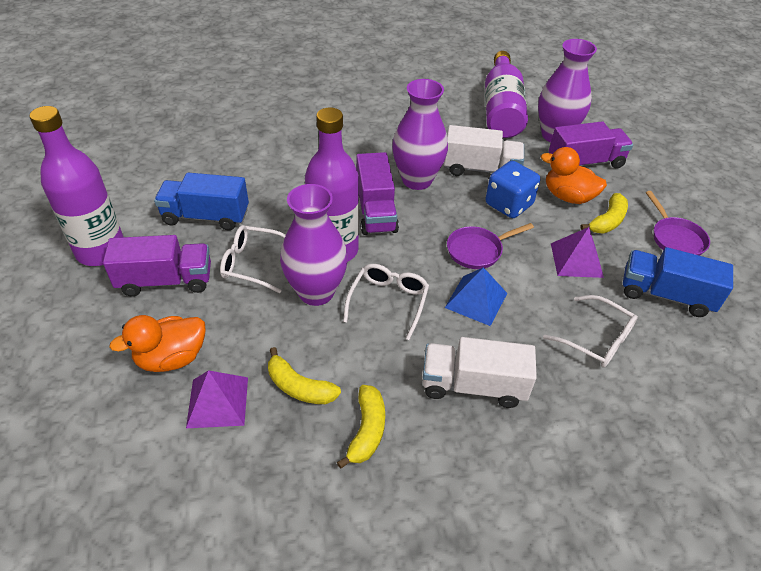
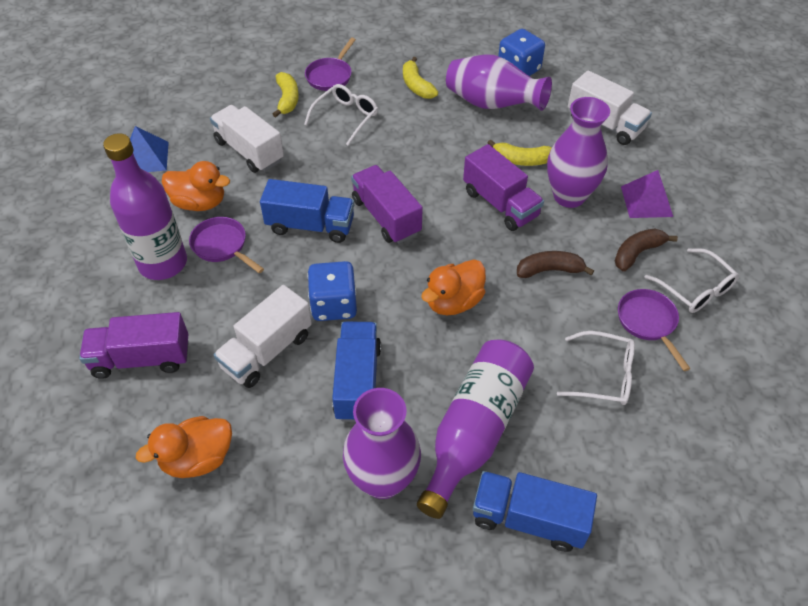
blue dice: [486,161,540,218] = 1 -> [307,261,357,321] [498,29,545,76] = 2
blue truck: [154,173,249,231] [623,247,733,317] = 2 -> [260,179,354,243] [332,321,381,422] [473,471,597,552] = 3
brown banana: none = 0 -> [517,251,594,278] [615,229,678,271] = 2
orange duck: [109,315,206,372] [541,147,607,204] = 2 -> [136,416,232,478] [162,161,230,211] [421,259,486,315] = 3
purple bottle: [30,106,124,266] [305,107,359,262] [485,51,528,138] = 3 -> [103,133,187,280] [417,339,534,519] = 2
purple pan: [447,223,534,269] [646,191,710,256] = 2 -> [189,217,264,273] [305,38,356,91] [618,289,690,371] = 3
purple pyramid: [186,370,248,428] [551,227,604,278] = 2 -> [621,170,673,218] = 1
white truck: [423,337,537,408] [444,125,524,176] = 2 -> [210,105,284,173] [214,285,312,388] [568,70,652,145] = 3

